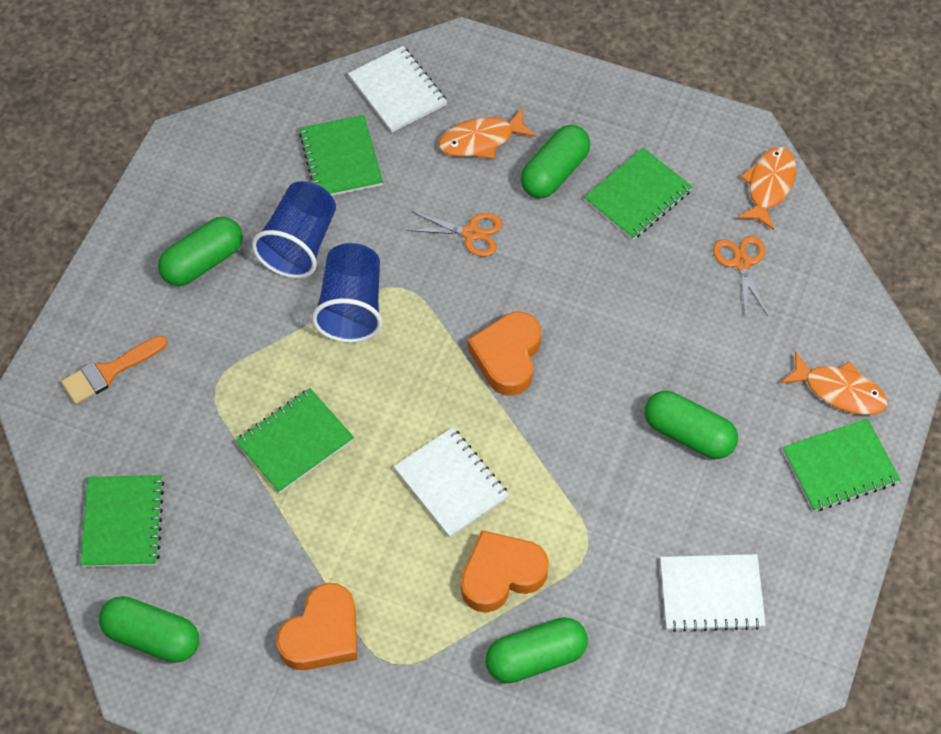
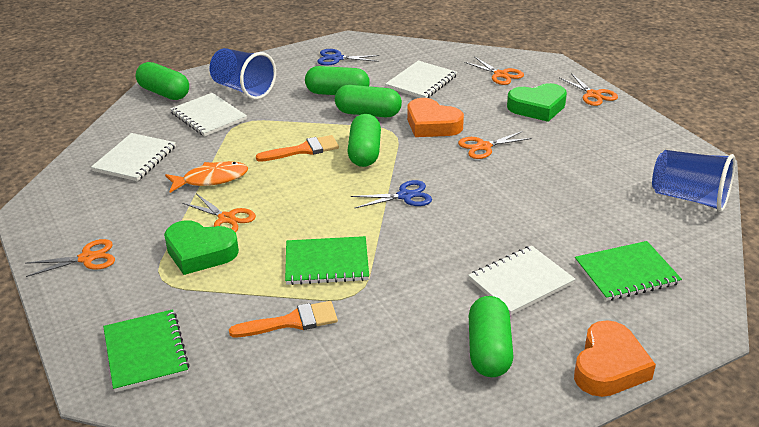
blue scissors: none = 0 -> [317,49,380,66] [351,180,432,208] = 2
green heart: none = 0 -> [164,220,239,275] [507,83,567,122] = 2
green notebook: [80,475,164,567] [235,388,354,493] [299,115,383,196] [584,148,693,240] [783,418,901,512] = 5 -> [103,309,190,392] [285,236,369,285] [575,241,682,301] = 3
orange brush: [61,336,167,404] = 1 -> [229,301,338,337] [256,135,339,162] = 2
orange fish: [438,108,536,159] [737,147,796,230] [781,351,888,415] = 3 -> [165,161,248,193] = 1
orange heart: [276,583,357,670] [461,530,549,613] [468,312,541,396] = 3 -> [407,98,464,137] [574,320,656,397] = 2
orange scissors: [406,211,503,257] [713,236,768,317] = 2 -> [25,239,115,277] [182,193,256,233] [458,131,532,159] [464,57,524,85] [559,73,618,106] = 5
white notebook: [348,46,447,133] [393,427,509,538] [660,554,766,632] = 3 -> [91,133,176,181] [170,93,247,137] [385,61,457,98] [468,245,575,315] = 4

